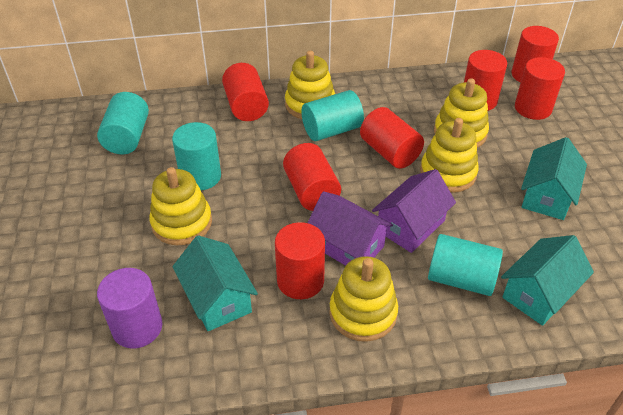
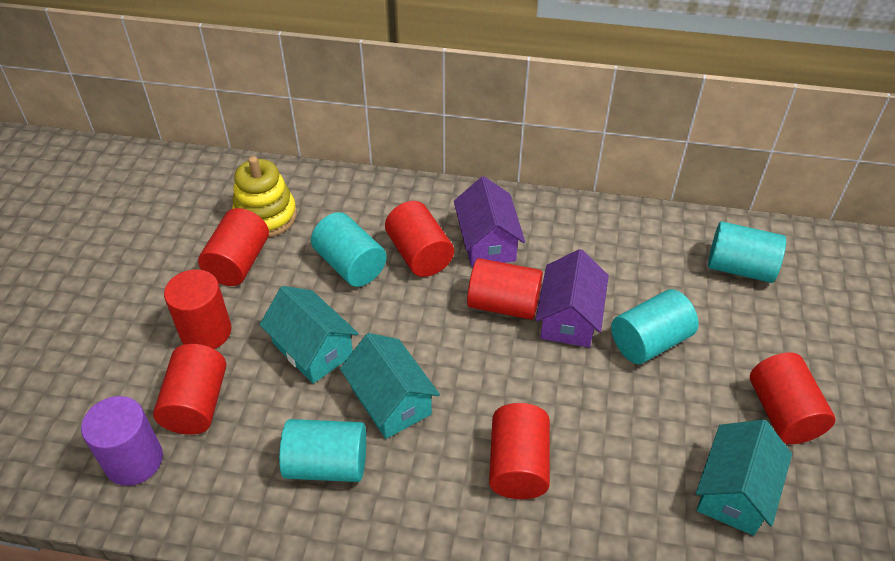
yellow stacking toy: [149,167,212,245] [285,51,335,119] [329,256,398,342] [420,118,479,193] [434,78,489,148] = 5 -> [232,156,297,237] = 1

